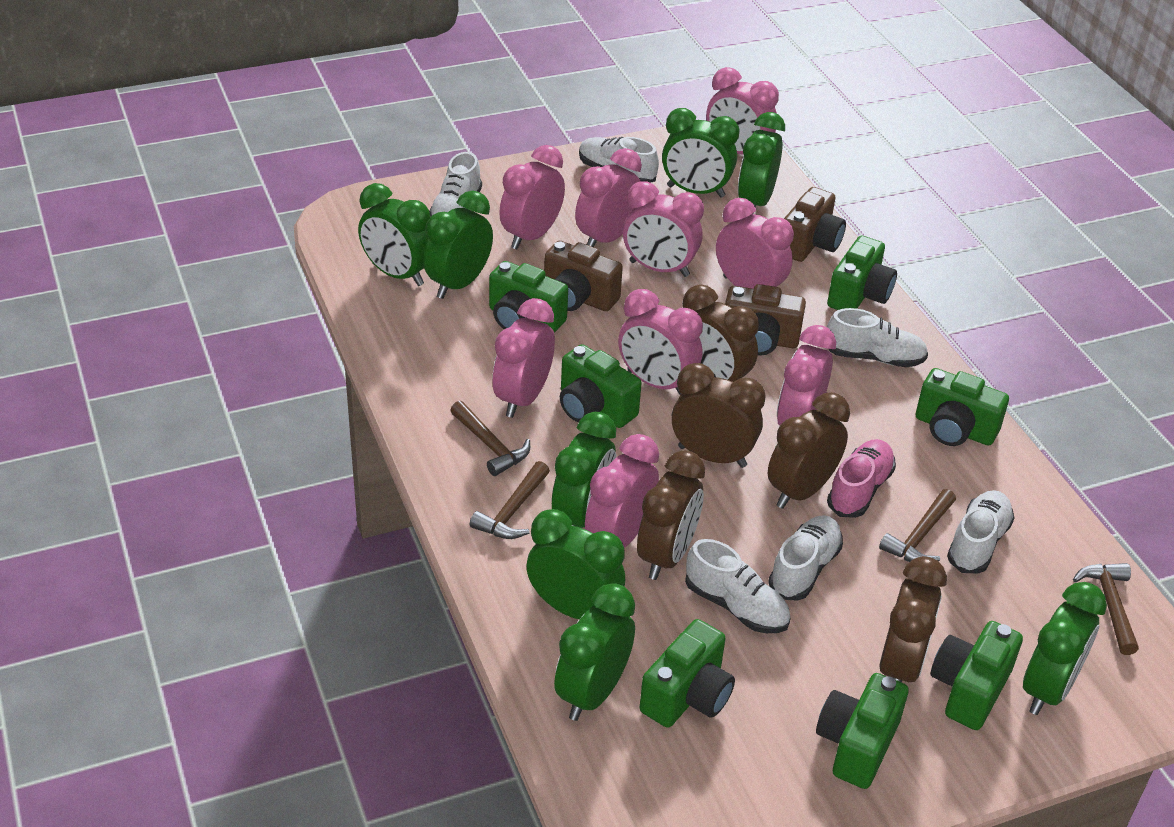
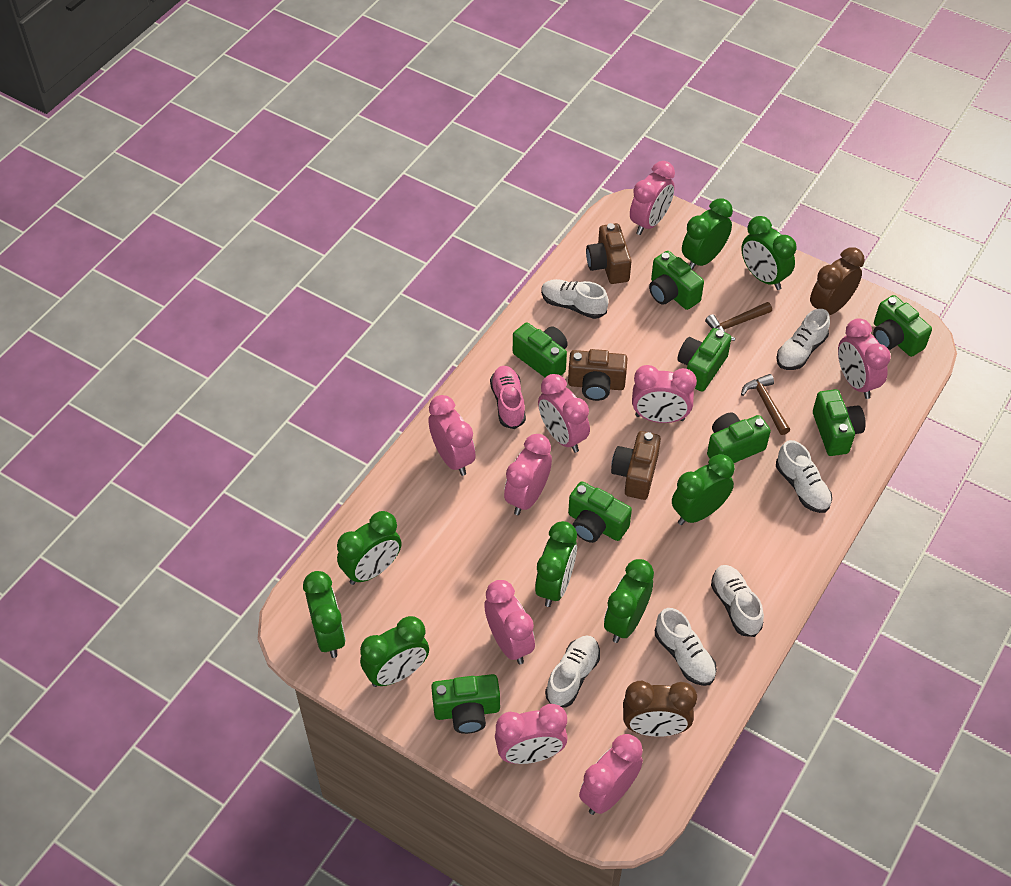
brown clock: [637,450,705,580] [672,363,766,468] [682,285,759,382] [768,392,850,509] [879,556,947,682] = 5 -> [623,681,697,737] [810,247,865,315] = 2
brown hammer: [450,401,530,476] [470,461,550,539] [879,489,956,562] [1073,563,1139,655] = 4 -> [705,302,772,341] [741,374,790,435] = 2
green camera: [489,261,568,333] [560,344,641,428] [640,619,735,728] [816,673,909,789] [827,236,897,310] [916,368,1009,446] [931,621,1023,730] = 7 -> [431,674,500,734] [513,323,568,377] [568,481,632,543] [649,251,704,310] [677,328,731,392] [707,412,771,463] [813,389,866,456] [873,295,932,357] = 8

